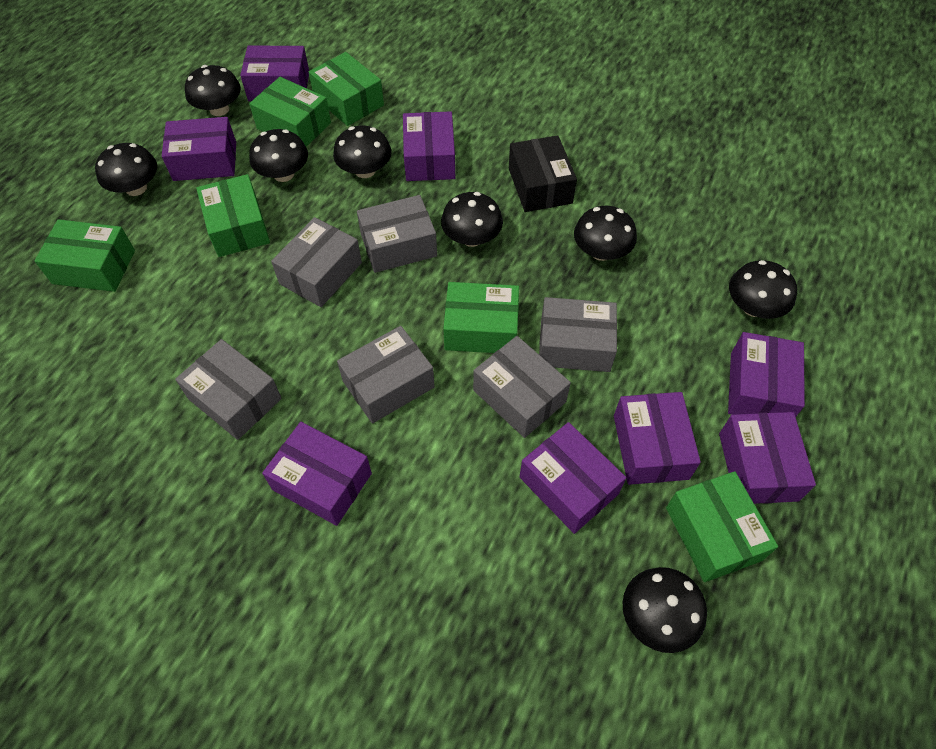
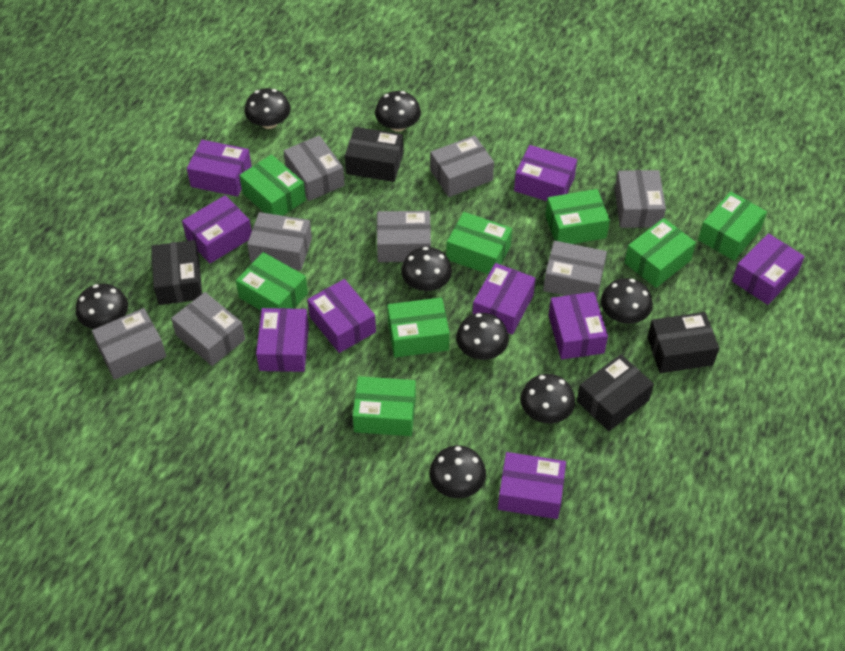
black box: [509,135,577,212] = 1 -> [151,240,202,305] [345,127,404,182] [577,354,654,431] [647,312,719,373] = 4
green box: [34,219,135,292] [196,174,270,257] [249,77,331,147] [309,52,384,126] [443,282,519,353] [666,471,778,582] = 6 -> [236,252,308,310] [239,154,306,216] [353,376,416,436] [387,297,450,358] [446,212,512,274] [545,189,610,244] [624,218,696,288] [698,192,767,261] = 8
grey box: [175,339,282,440] [271,217,362,307] [337,326,435,424] [357,195,437,273] [473,336,571,438] [539,297,617,372] = 6 -> [92,308,166,380] [171,292,245,366] [247,212,312,270] [284,135,345,201] [377,211,431,262] [430,135,494,197] [543,241,607,299] [615,170,666,228] = 8
purple box: [162,117,236,181] [240,46,309,101] [262,422,372,526] [403,111,455,181] [520,422,626,534] [614,392,701,485] [719,412,816,504] [728,332,805,417] = 8 -> [182,195,252,263] [187,140,252,197] [256,308,309,372] [307,279,376,353] [472,263,536,335] [498,452,566,519] [514,145,577,201] [548,292,608,360] [732,233,805,305] = 9

